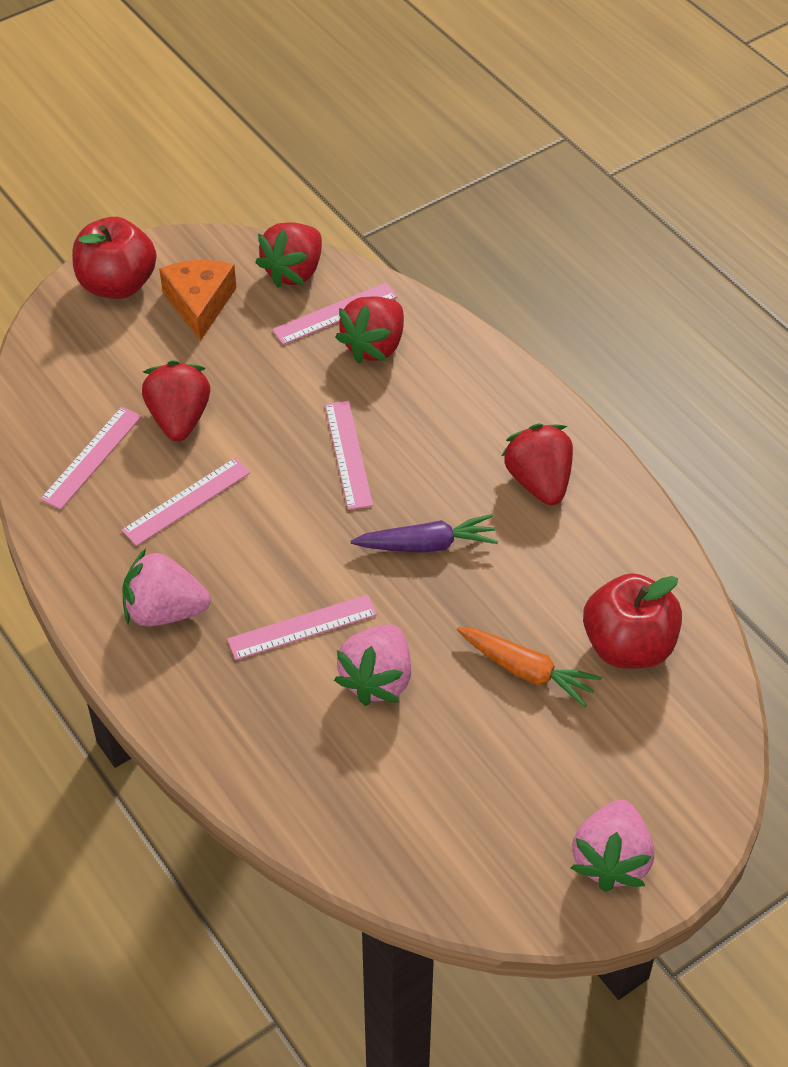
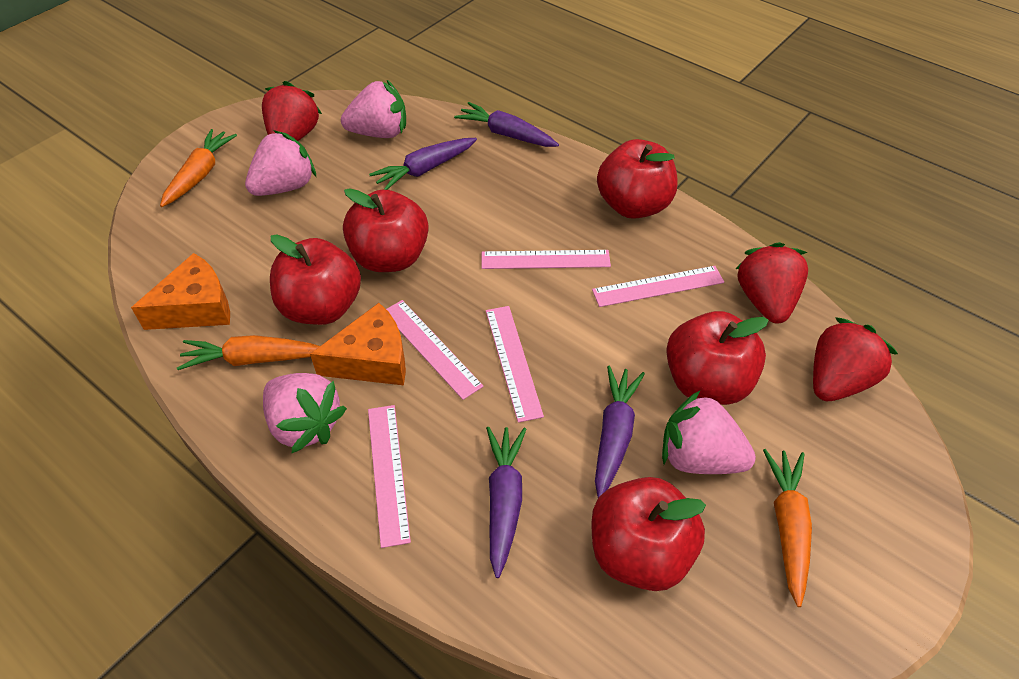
orange carrot: [457,627,602,707] = 1 -> [160,129,237,207] [177,335,320,370] [763,449,812,607] = 3
orange cheese: [159,260,237,341] = 1 -> [131,253,230,330] [310,303,406,385] = 2
pink strawberry: [122,548,210,627] [334,624,411,706] [571,800,654,892] = 3 -> [245,130,316,196] [263,373,347,453] [341,80,406,138] [662,391,756,474] = 4
purple carrot: [351,514,498,553] = 1 -> [369,138,477,190] [454,102,559,147] [486,427,526,578] [595,366,645,498] = 4
red apple: [72,217,157,299] [583,573,682,668] = 2 -> [270,234,361,325] [343,188,429,272] [591,477,706,591] [597,139,678,219] [666,311,768,405] = 5
red strawberry: [142,360,210,441] [255,222,322,288] [335,296,404,364] [502,424,573,505] = 4 -> [262,81,322,141] [736,242,808,323] [813,317,898,401] = 3

